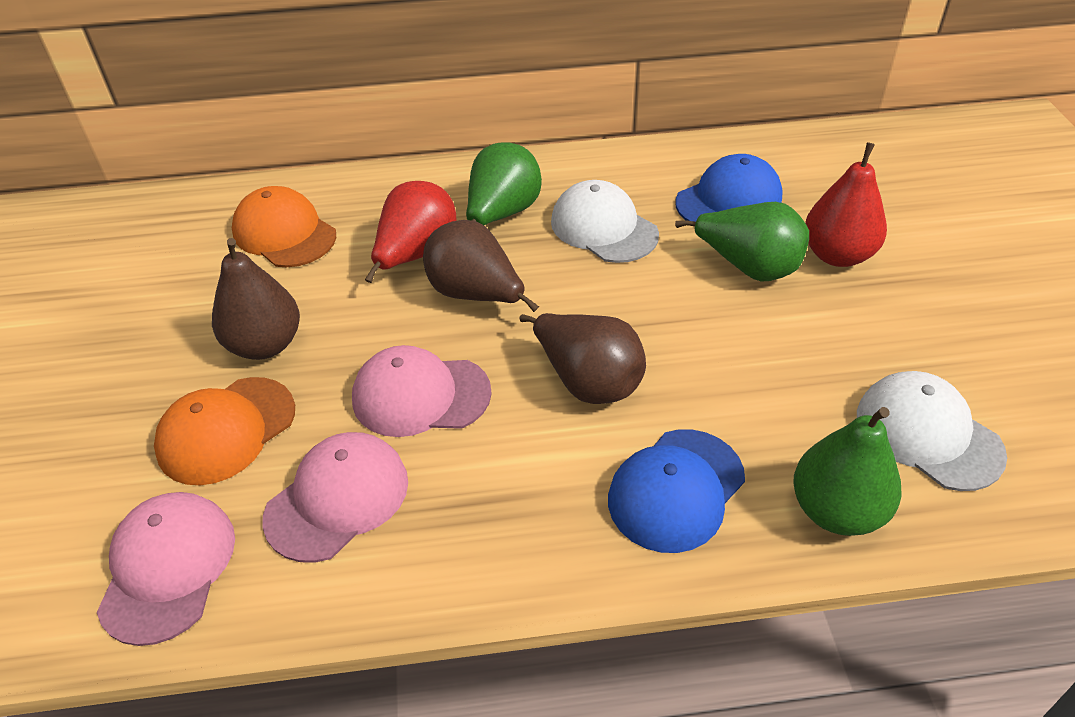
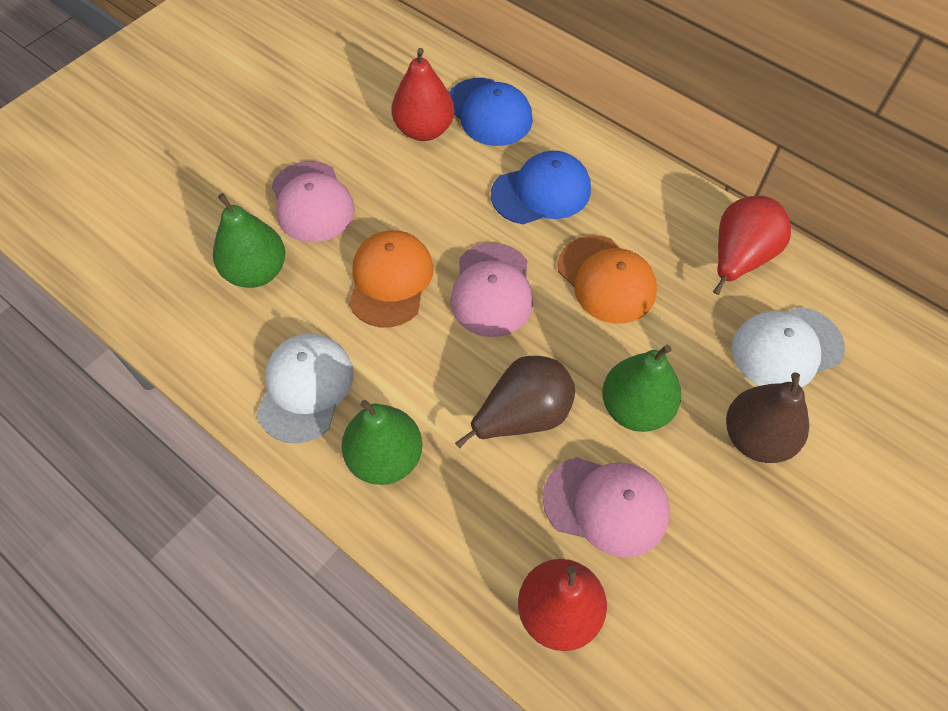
brown pear: [212,238,300,360] [423,220,539,312] [519,313,646,404] = 3 -> [455,356,575,448] [726,373,809,463] = 2
red pear: [365,181,456,283] [805,142,887,267] = 2 -> [391,48,454,141] [518,559,607,651] [713,196,791,295] = 3

